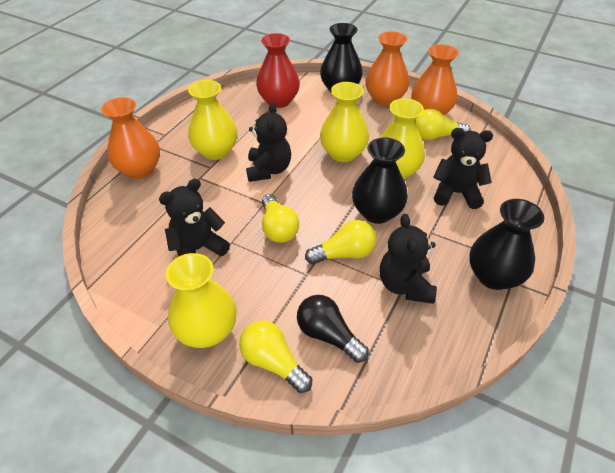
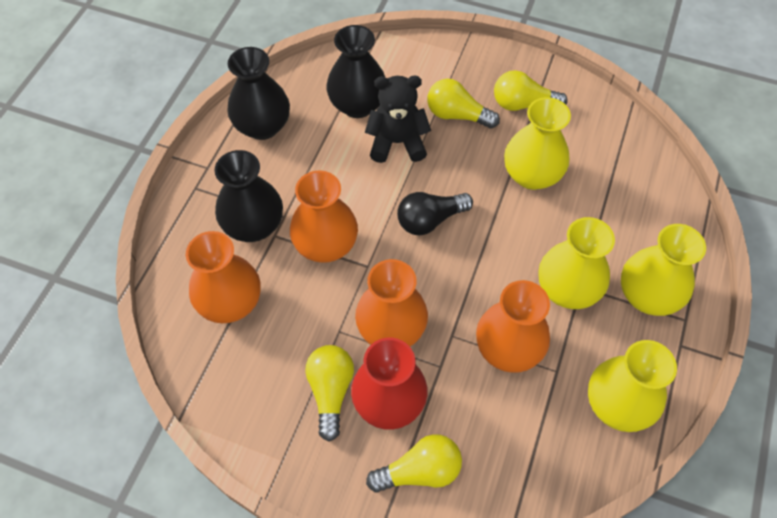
black teddy bear: [159,179,230,257] [246,103,291,182] [380,214,437,304] [433,128,493,209] = 4 -> [365,76,431,163] = 1
orange vase: [101,97,160,179] [366,31,409,106] [411,44,459,115] = 3 -> [186,231,260,323] [290,171,358,263] [355,259,428,346] [476,280,550,373] = 4

